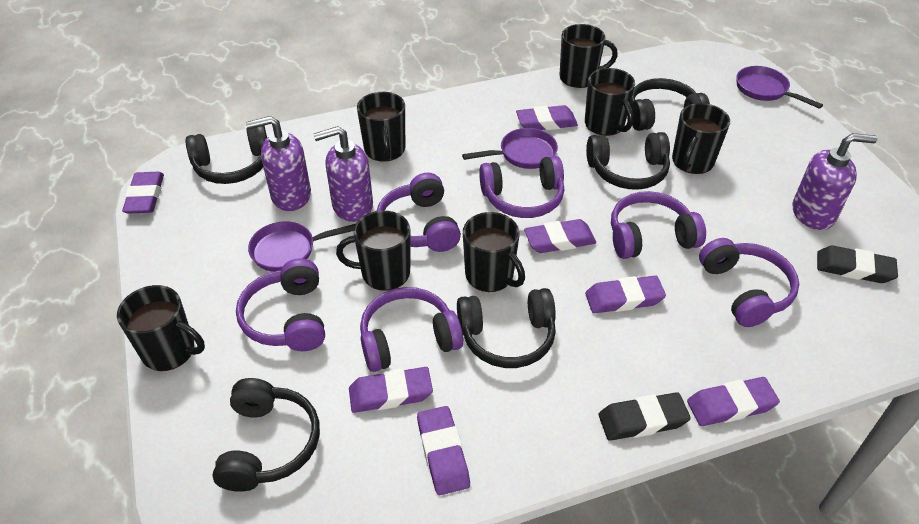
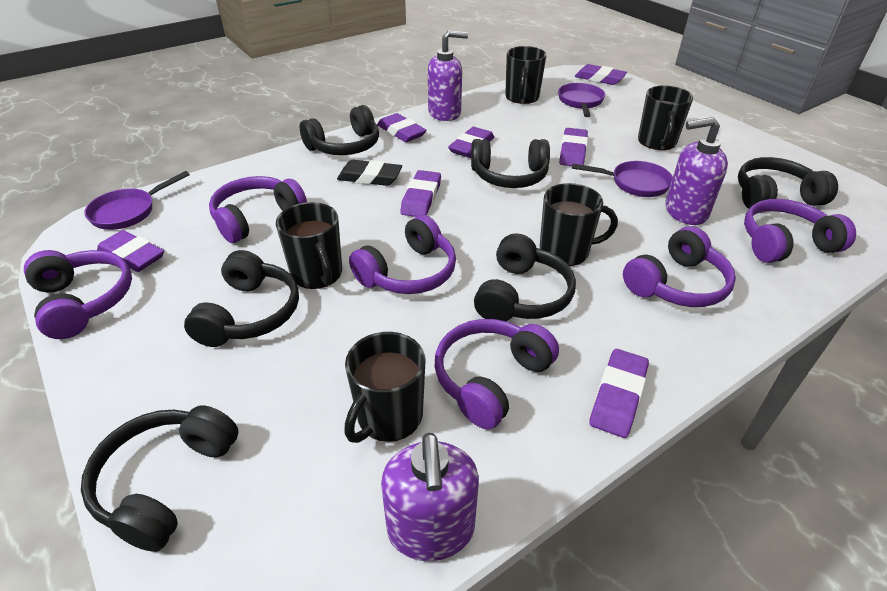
black eraser: [599,392,691,441] [817,246,898,283] = 2 -> [337,160,402,186] = 1
black headphones: [185,126,267,184] [212,378,320,492] [457,288,556,368] [586,132,670,190] [630,78,710,131] = 5 -> [81,405,239,552] [184,250,299,347] [300,105,379,155] [471,139,550,188] [474,233,576,321] [738,157,838,209] = 6
black mug: [117,285,205,371] [336,211,410,291] [357,92,405,162] [463,212,525,292] [560,24,618,88] [585,68,635,136] [672,103,730,174] = 7 -> [276,202,342,289] [344,332,425,443] [505,46,546,104] [540,183,618,266] [638,85,693,150] = 5

